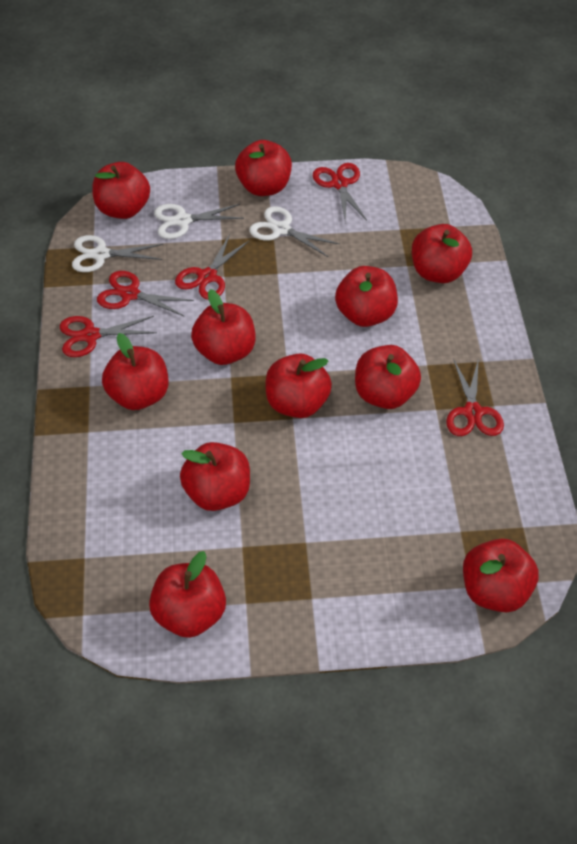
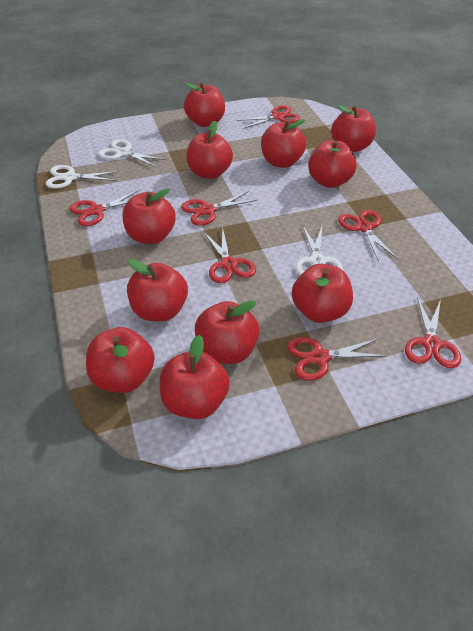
red scissors: [60,316,157,357] [97,271,194,317] [175,234,249,300] [313,163,367,221] [446,358,504,436] = 5 -> [69,190,139,226] [181,191,257,226] [203,229,256,283] [237,105,300,129] [287,337,387,381] [338,210,398,262] [405,297,461,368] = 7

